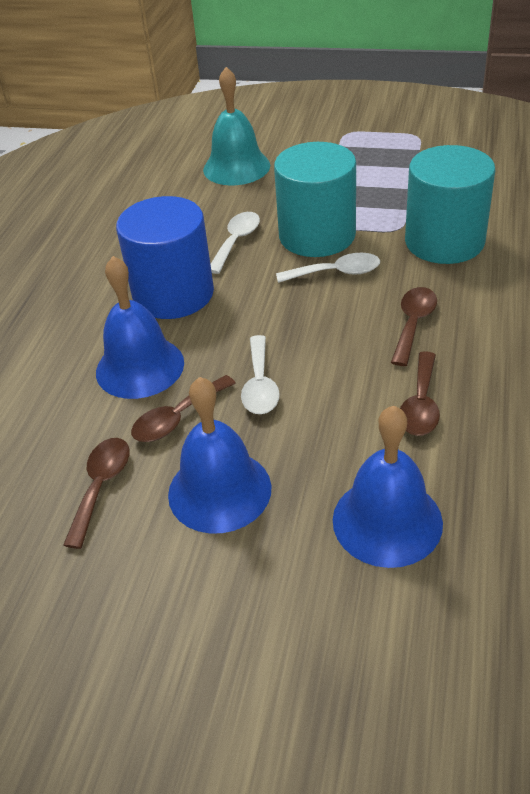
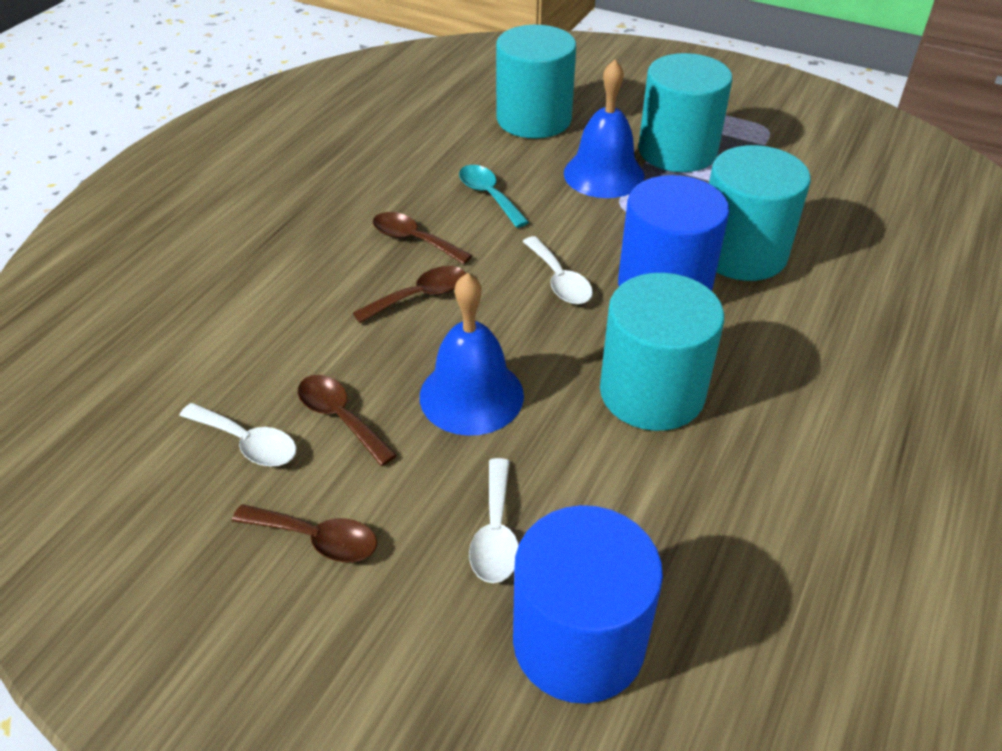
blue bell: [96,256,184,399] [168,377,271,533] [333,406,443,568] = 3 -> [420,273,524,436] [564,60,644,198] = 2
blue cylinder: [116,196,214,319] = 1 -> [513,505,663,704] [618,175,729,291] = 2
turquoise bell: [203,67,270,185] = 1 -> none = 0
turquoise cylinder: [274,142,356,257] [405,145,495,264] = 2 -> [496,25,576,138] [600,273,724,431] [638,53,732,172] [709,145,811,281] = 4
turquoise spoon: none = 0 -> [459,165,529,228] = 1

